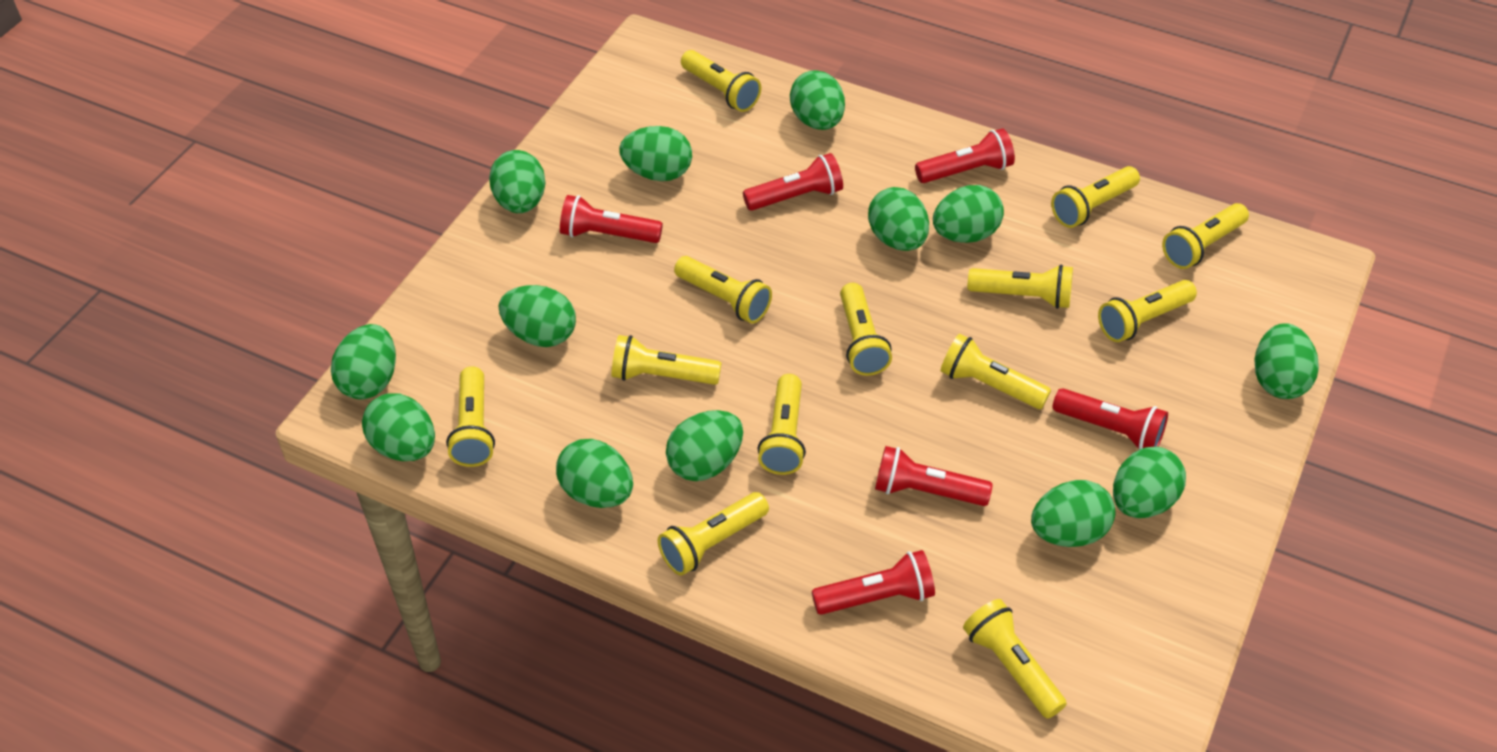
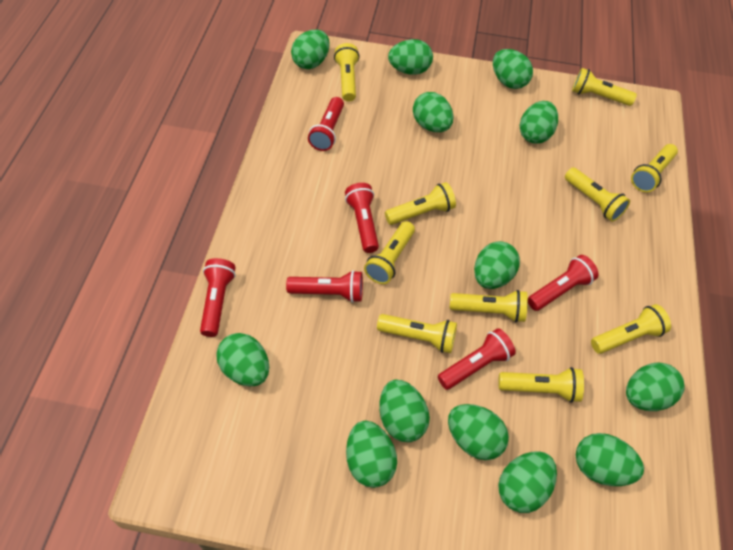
yellow flashlight: [446,366,495,467] [611,335,721,385] [658,492,769,576] [674,256,772,324] [681,50,761,112] [757,374,806,475] [840,283,892,376] [941,334,1051,409] [963,599,1067,719] [968,265,1073,309] [1051,166,1140,228] [1098,280,1197,342] [1162,203,1249,269] = 13 -> [334,43,360,101] [364,221,415,284] [377,314,457,353] [385,182,456,225] [450,290,528,322] [498,367,584,403] [565,167,630,222] [572,68,637,106] [591,304,671,354] [631,144,678,192] = 10

